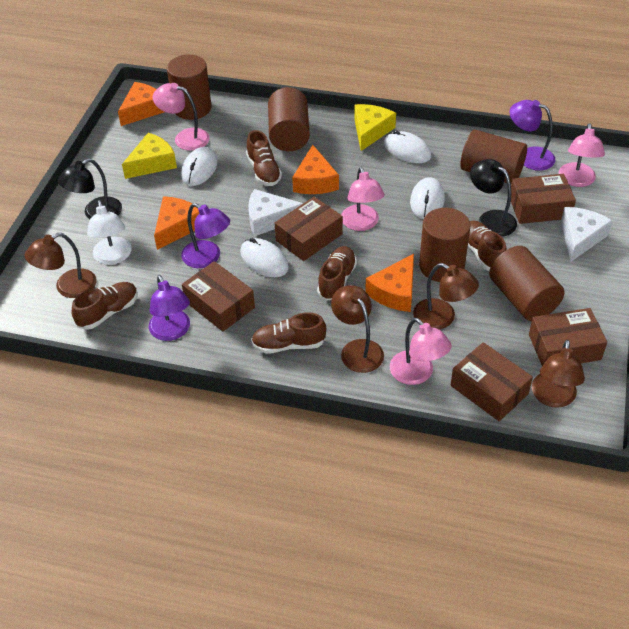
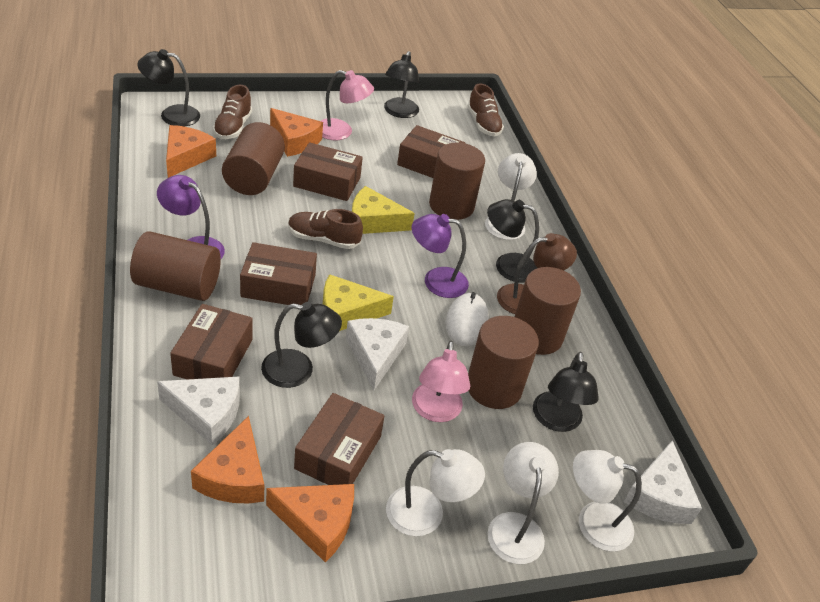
black lamp: [58,159,122,219] [470,159,517,237] = 2 -> [137,49,200,126] [261,302,342,388] [384,51,419,118] [487,199,539,282] [533,352,599,432] = 5
brown lamp: [25,233,97,298] [331,285,384,373] [413,263,479,330] [532,340,585,408] = 4 -> [497,233,577,314] = 1
brown shoe: [71,282,138,330] [246,130,282,186] [251,312,326,354] [317,246,357,301] [468,220,507,271] = 5 -> [213,85,252,139] [288,209,363,249] [467,83,504,137] = 3
pink lamp: [153,83,210,151] [341,167,385,231] [390,318,452,385] [559,123,605,187] = 4 -> [321,70,374,140] [412,340,470,422] = 2
purple lamp: [149,275,190,341] [181,203,230,268] [510,100,555,171] = 3 -> [157,175,225,259] [412,214,469,298] = 2
white cheese: [248,189,303,236] [561,207,612,262] = 2 -> [157,377,240,445] [346,318,409,390] [624,440,702,524] = 3
white lamp: [87,200,132,265] = 1 -> [386,449,485,536] [485,153,537,240] [487,442,559,564] [573,450,642,551] = 4
white mouse: [181,147,218,186] [240,238,289,277] [384,130,431,163] [410,177,445,219] = 4 -> [445,292,489,346] = 1

